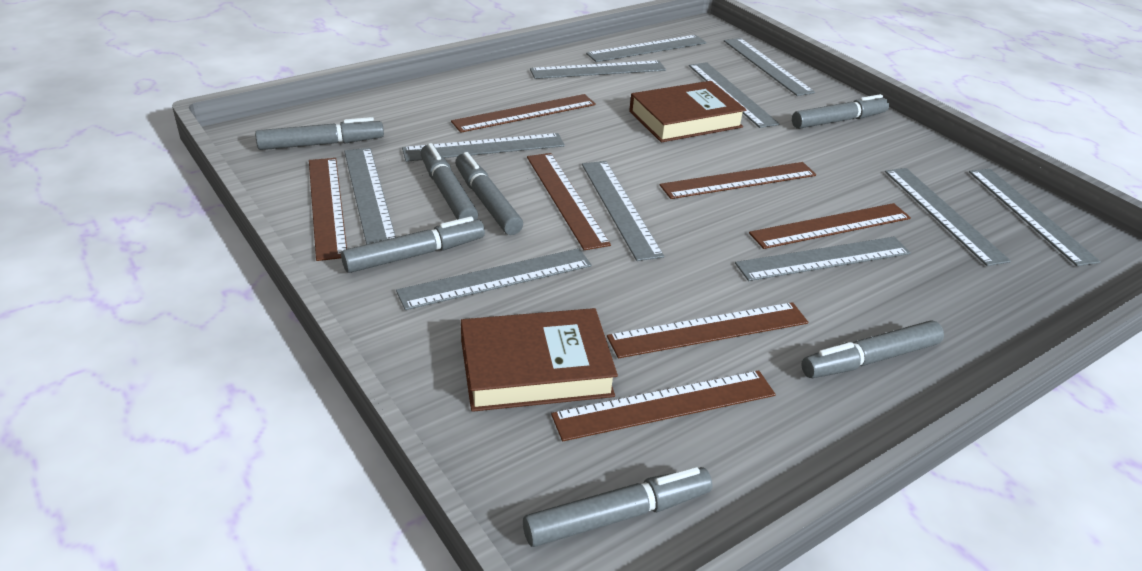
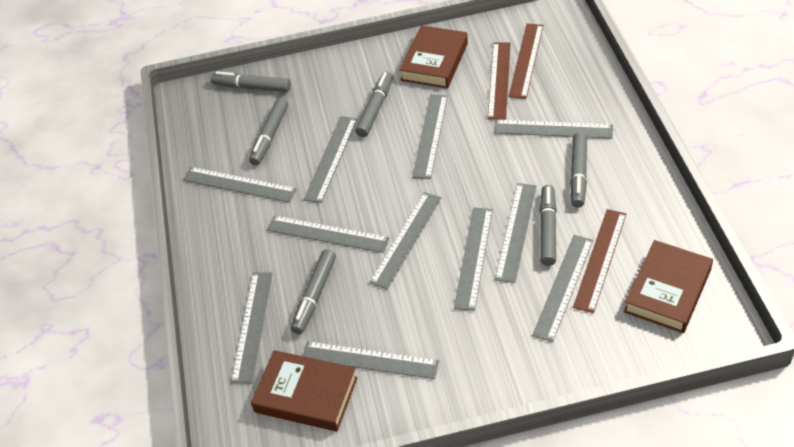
brown book: [461,308,618,412] [629,81,746,142] = 2 -> [251,350,358,431] [399,25,468,89] [624,240,713,333] = 3
brown ruler: [309,158,347,261] [451,94,596,133] [527,153,611,250] [551,370,776,441] [607,302,808,358] [660,162,816,199] [749,203,911,249] = 7 -> [488,43,511,120] [509,24,543,99] [573,209,626,313] = 3
grey marker: [255,117,384,150] [341,216,485,273] [420,143,478,220] [455,152,523,235] [523,467,713,547] [792,94,889,129] [801,320,944,378] = 7 -> [211,71,291,92] [249,98,288,165] [291,249,336,334] [355,72,393,137] [540,185,557,266] [570,132,587,207] = 6

